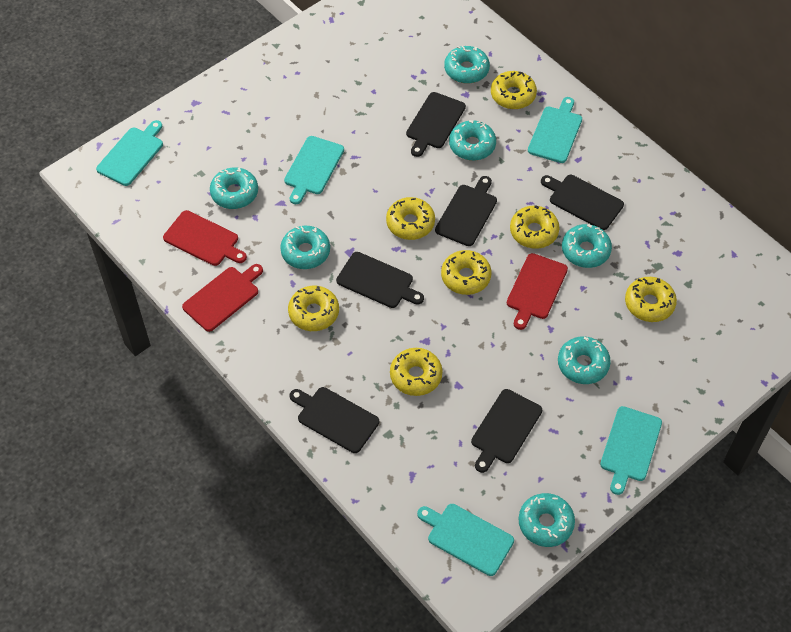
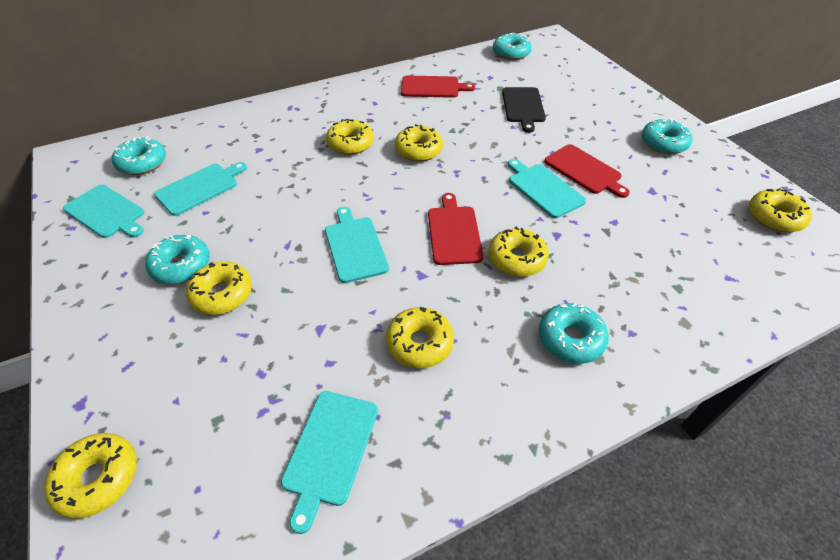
black cutting board: [289,387,379,453] [336,252,424,308] [406,92,466,157] [435,176,497,246] [471,389,542,473] [541,175,624,230] = 6 -> [502,87,546,133] = 1
turquoise donut: [210,167,258,209] [280,226,330,269] [444,46,490,84] [449,120,496,161] [519,493,575,547] [558,337,611,384] [562,224,612,268] = 7 -> [112,136,166,175] [145,235,210,284] [493,33,532,60] [539,303,609,364] [641,119,693,154] = 5

